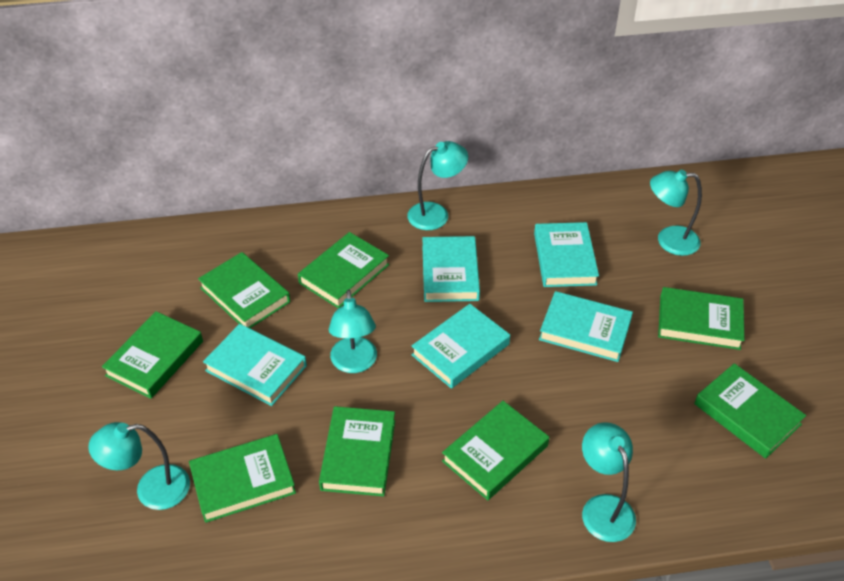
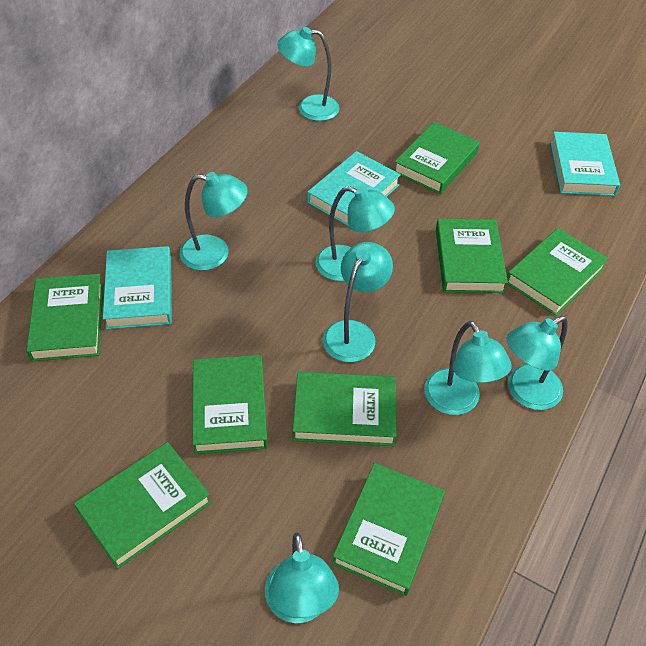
turquoise book: [203,324,307,406] [412,304,510,389] [422,236,480,302] [534,222,599,287] [539,291,633,362] = 5 -> [103,246,172,329] [307,151,401,226] [550,132,620,196] = 3
turquoise lamp: [88,422,190,510] [329,290,377,373] [407,141,468,230] [582,422,636,542] [650,170,702,256] = 5 -> [180,172,248,271] [265,532,339,623] [277,27,340,121] [315,186,395,281] [323,242,393,362] [424,321,511,415] [507,316,568,410] = 7

